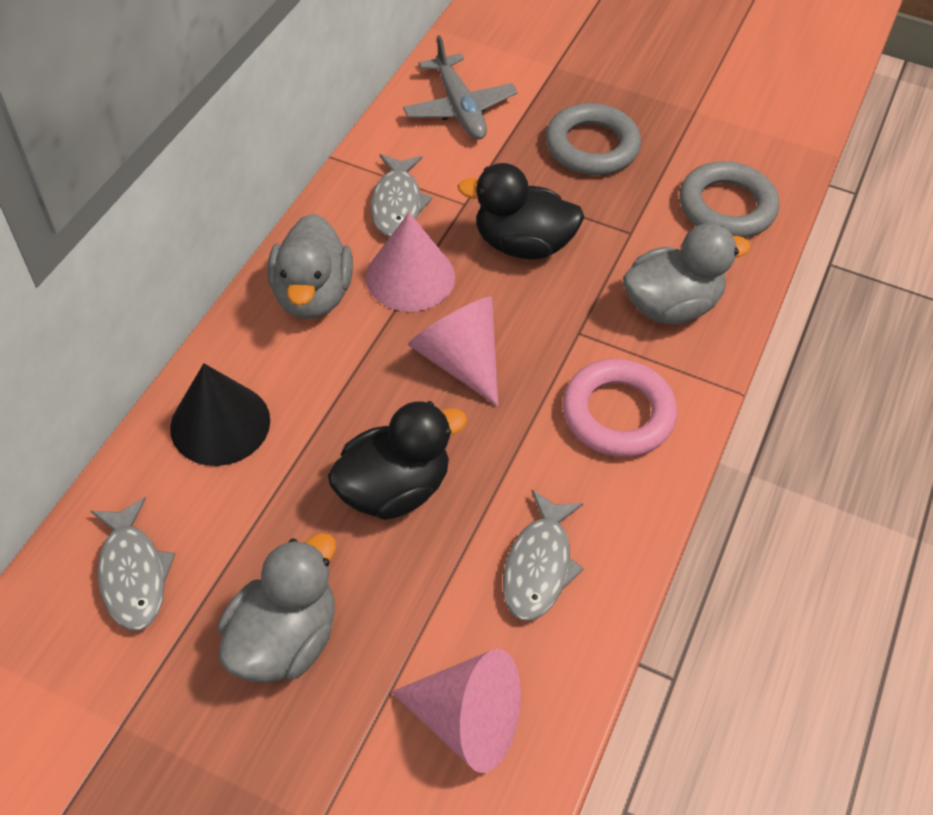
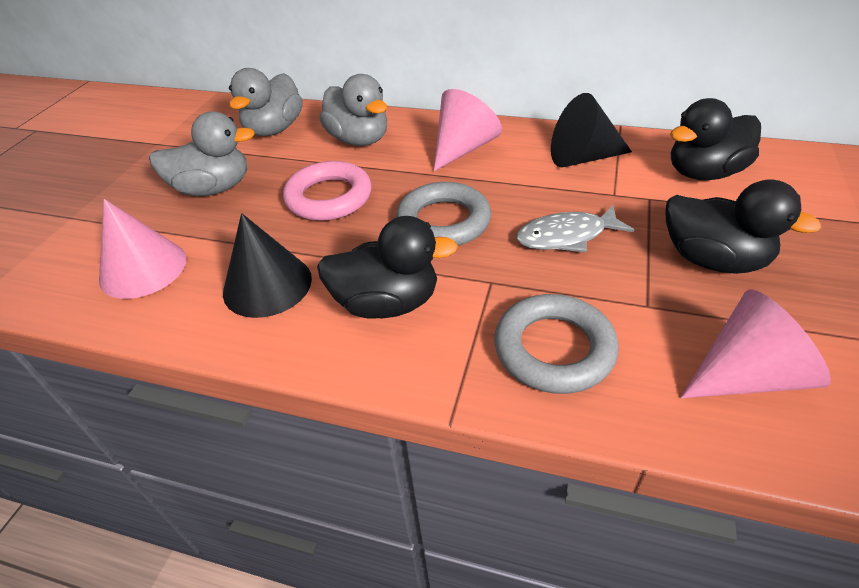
black cone: [170,363,270,466] = 1 -> [223,213,312,318] [551,93,632,167] = 2
black duck: [328,401,467,520] [458,163,584,260] = 2 -> [317,216,458,318] [666,180,822,274] [670,98,761,180] = 3
grey fish: [91,497,175,631] [371,154,433,237] [503,490,584,621] = 3 -> [516,205,634,253] = 1
grey plane: [403,35,518,140] = 1 -> none = 0

